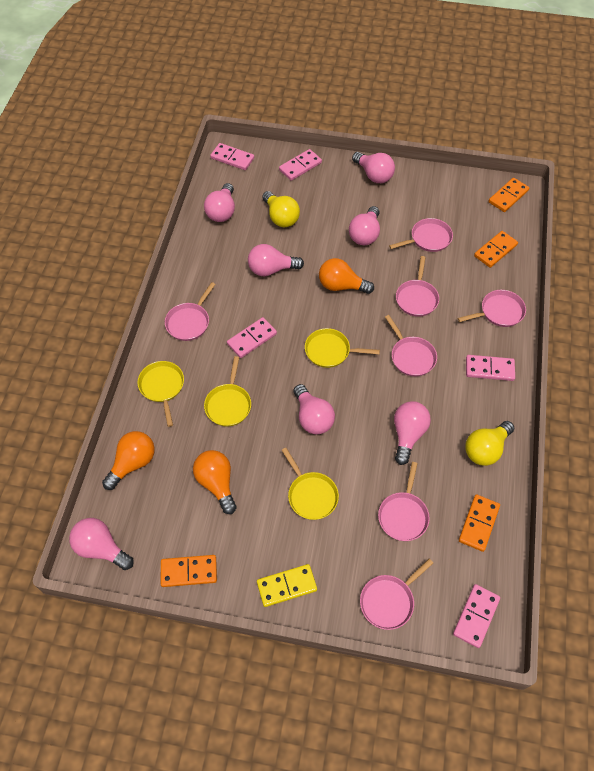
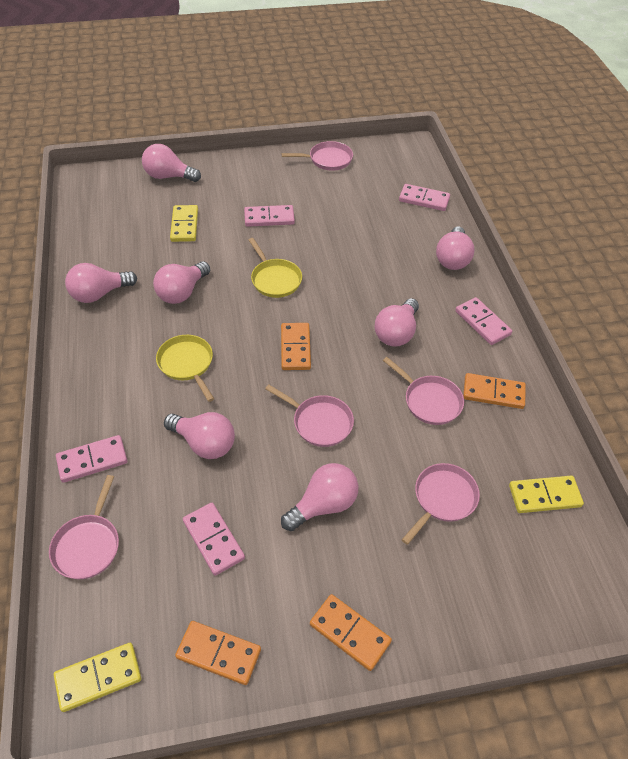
orange light bulb: [102,431,155,490] [193,450,237,514] [319,258,374,294] = 3 -> none = 0
pink pan: [165,282,216,341] [360,559,433,630] [378,462,430,541] [385,315,437,377] [389,218,453,252] [396,256,439,317] [458,290,526,327] = 7 -> [49,475,119,579] [265,384,354,447] [282,141,353,171] [383,357,464,425] [402,463,480,545] = 5
yellow domino: [257,564,317,607] = 1 -> [54,643,141,712] [170,205,198,242] [509,476,584,513] = 3
yellow light bulb: [263,191,300,227] [465,421,514,466] = 2 -> none = 0
yellow pan: [137,361,184,427] [204,356,251,426] [281,448,339,520] [305,328,380,368] = 4 -> [156,335,214,402] [249,238,302,298] = 2

